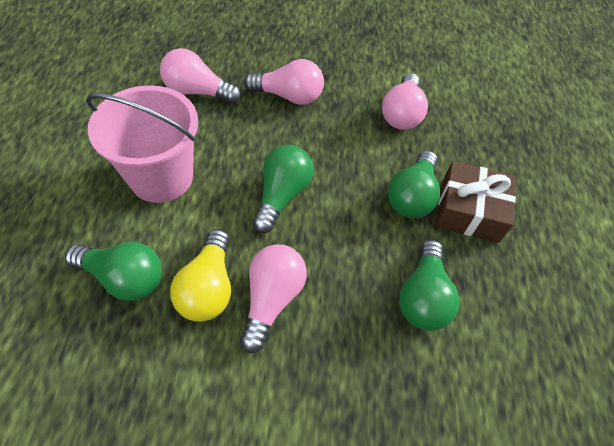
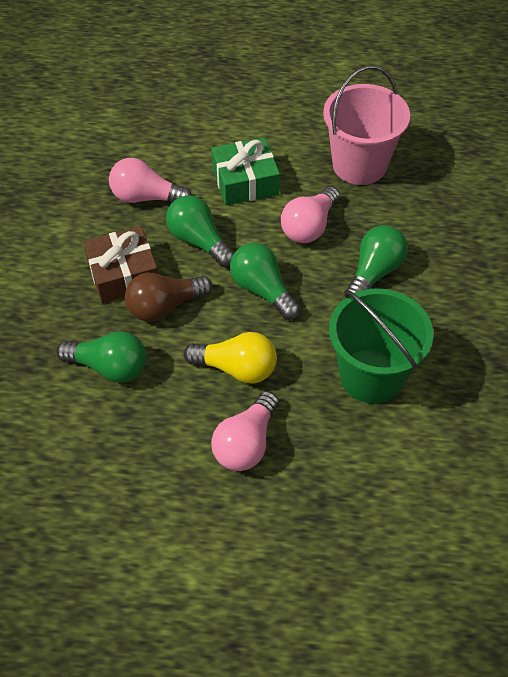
brown light bulb: none = 0 -> [125,273,212,322] = 1
green bucket: none = 0 -> [329,288,433,404] = 1
green gift: none = 0 -> [211,137,280,205] = 1
pink light bulb: [160,48,241,104] [240,244,307,353] [244,59,324,105] [382,73,428,130] = 4 -> [109,158,192,203] [211,391,279,471] [281,186,340,243] = 3

